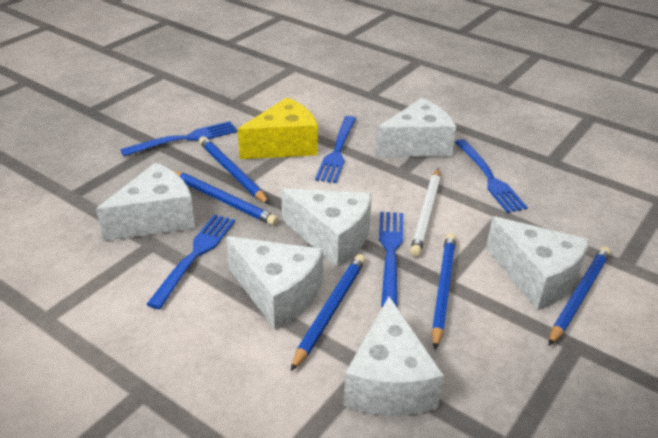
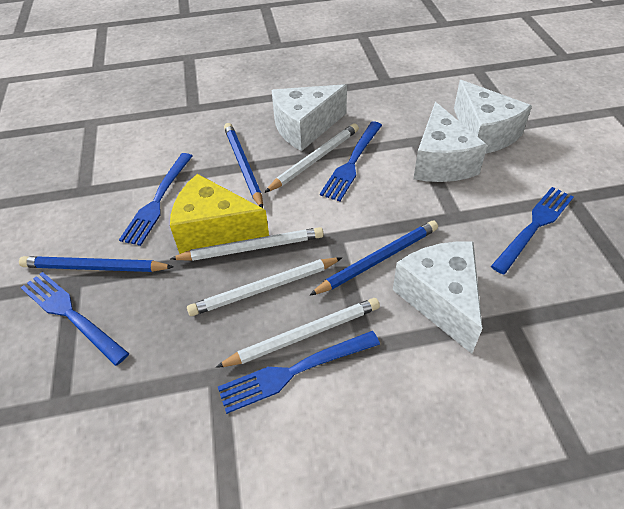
blue pencil: [174,171,278,226] [199,136,270,205] [291,254,366,371] [432,233,456,350] [549,246,611,346] = 5 -> [19,256,174,272] [224,123,263,208] [309,221,438,296] = 3
white cheese: [96,162,195,241] [226,236,323,330] [281,188,372,268] [344,296,444,416] [375,98,456,157] [486,216,590,310] = 6 -> [272,84,347,151] [393,242,482,354] [413,102,488,182] [454,80,532,154] = 4
white pencil: [410,168,440,257] = 1 -> [170,227,324,261] [187,257,342,316] [216,298,380,368] [264,123,359,193] = 4

